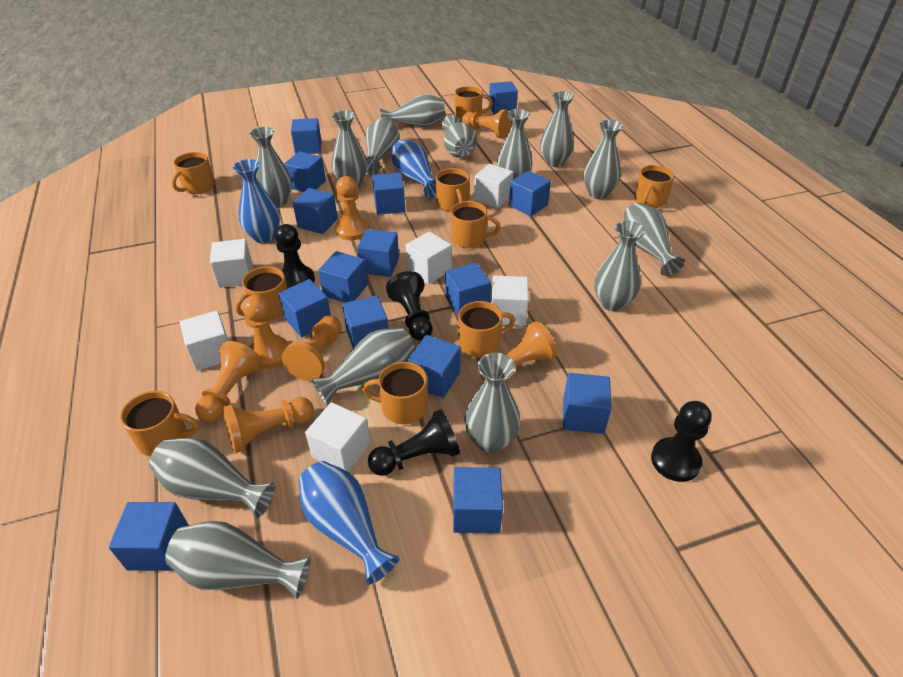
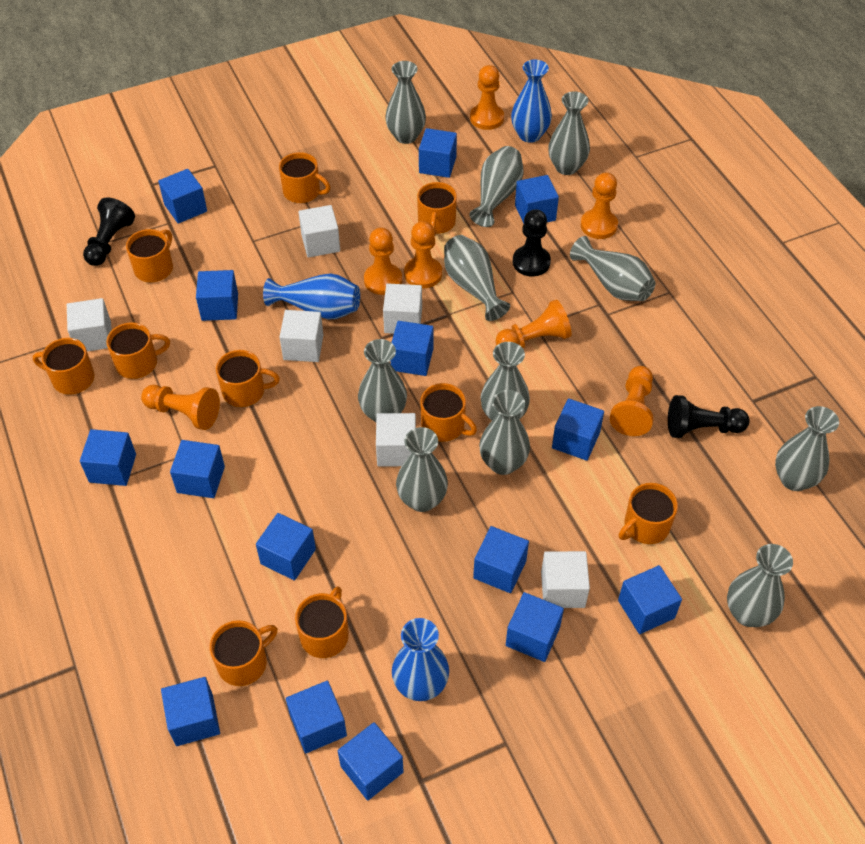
black pawn: [275,224,315,289] [368,409,460,476] [386,271,432,341] [651,401,712,482] = 4 -> [83,197,135,266] [513,209,551,276] [668,395,750,438] = 3
grey vase: [149,438,275,518] [165,521,311,599] [249,127,292,207] [311,328,415,406] [331,110,367,187] [366,117,399,175] [380,94,446,127] [442,115,477,158] [465,353,520,453] [497,109,532,179] [540,91,574,167] [584,120,624,199] [594,221,645,311] [624,203,685,276] = 14 -> [358,339,407,422] [385,61,426,144] [396,427,448,512] [444,235,510,321] [469,146,524,227] [479,390,530,475] [480,342,530,421] [548,91,590,175] [570,236,656,301] [727,544,793,627] [775,406,839,491] = 11
orange mug: [120,391,200,456] [171,152,215,194] [235,266,287,319] [362,362,428,424] [436,168,470,212] [451,201,501,248] [455,86,493,121] [458,301,515,358] [634,165,675,208] = 9 -> [33,338,95,395] [106,322,170,379] [126,229,173,282] [210,620,278,686] [216,350,280,407] [279,152,331,203] [295,586,349,658] [417,182,457,236] [420,383,477,442] [618,483,678,544] = 10

